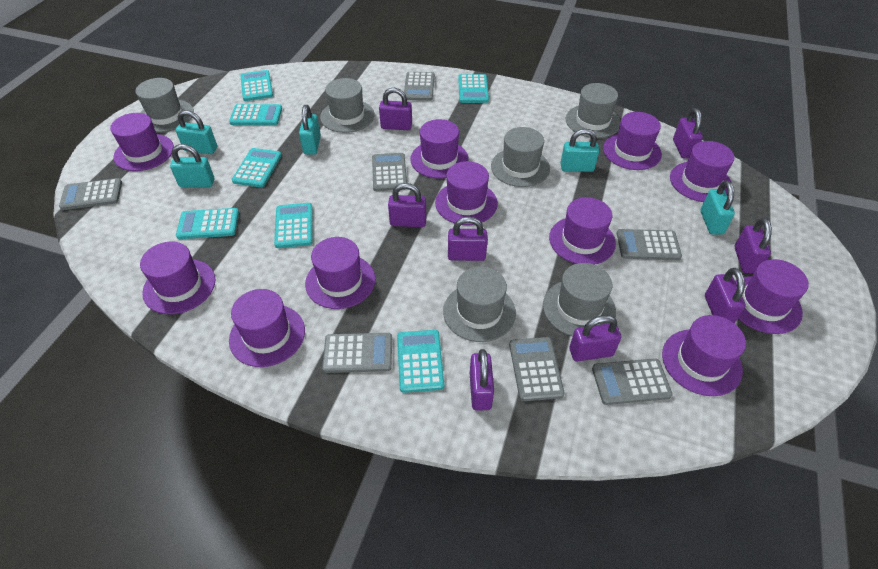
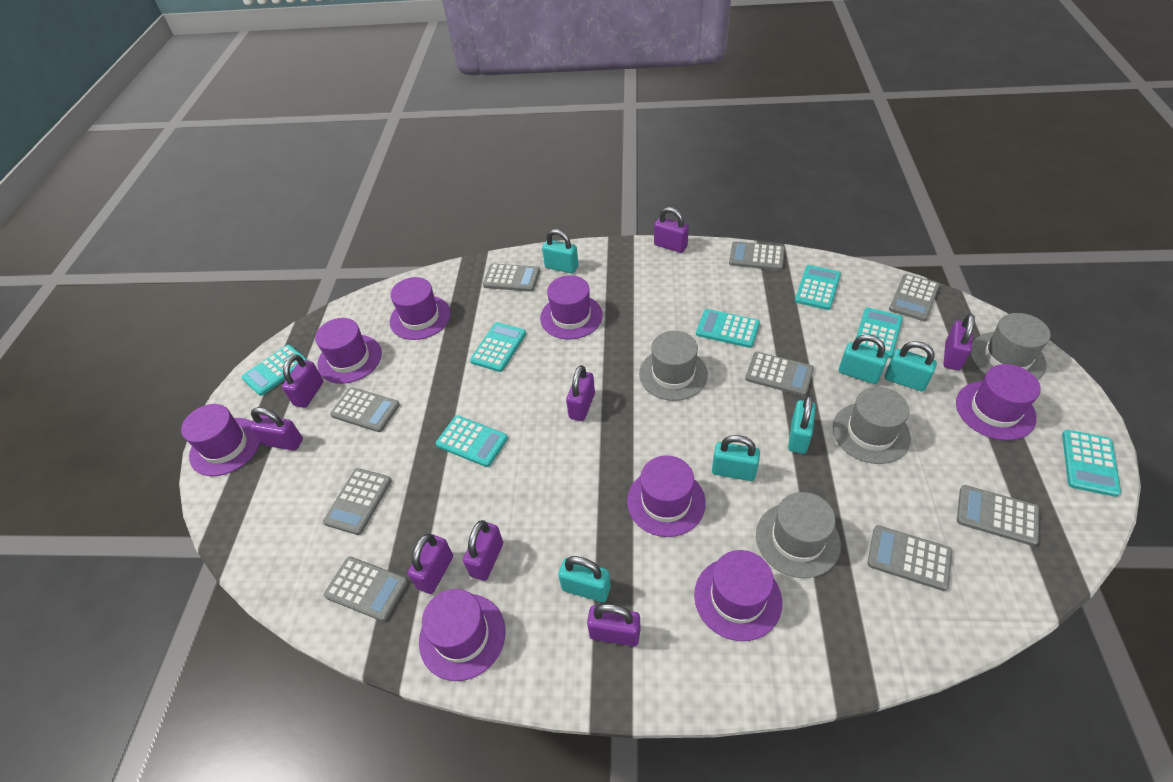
grey calculator: [59,178,122,210] [322,333,392,373] [372,153,407,191] [404,72,435,101] [509,337,565,401] [592,358,673,405] [617,229,682,260] = 7 -> [323,468,391,535] [324,557,408,621] [330,387,400,432] [483,263,540,292] [729,241,785,271] [745,352,814,396] [867,525,952,591] [889,274,940,321] [957,485,1039,546] = 9
grey hat: [135,78,194,133] [320,78,375,133] [443,266,516,342] [491,127,550,187] [543,263,616,336] [566,83,621,138] = 6 -> [639,331,708,401] [756,492,841,578] [833,387,911,464] [970,313,1051,380] = 4
purple hat: [110,113,174,171] [140,242,215,314] [229,289,305,367] [305,237,375,309] [410,119,469,179] [435,161,498,225] [549,197,616,265] [603,112,662,170] [662,315,746,396] [670,141,735,202] [735,259,809,334] = 11 -> [181,404,260,476] [315,318,382,384] [390,277,451,340] [419,589,506,681] [540,275,603,339] [627,455,706,537] [694,550,782,641] [956,364,1041,440] = 8
turquoise padlock: [170,144,214,187] [176,110,217,154] [299,105,321,155] [560,129,599,172] [700,180,735,235] = 5 -> [542,229,579,274] [558,556,611,602] [712,435,760,481] [788,395,816,454] [839,334,888,384] [885,341,937,391] = 6

